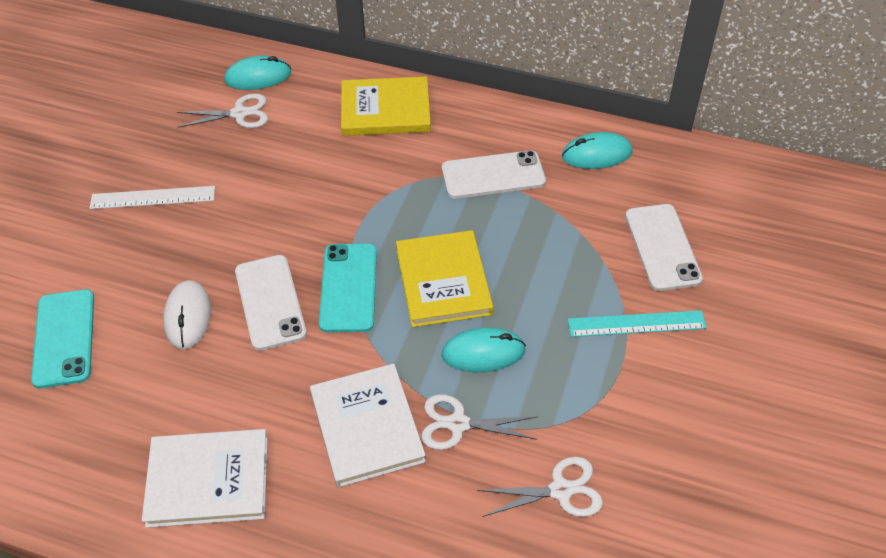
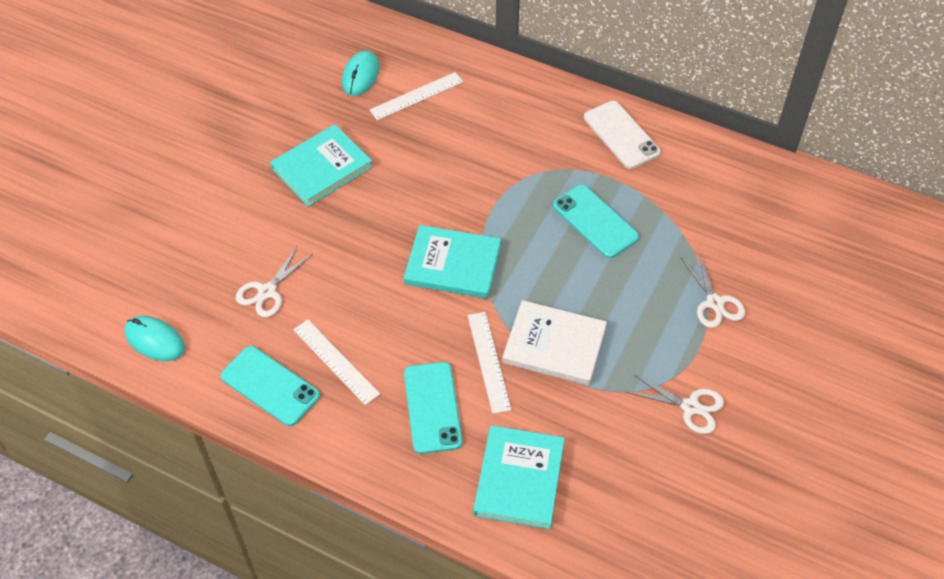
turquoise book: none = 0 -> [270,124,373,206] [404,225,501,298] [473,425,565,529] = 3
turquoise mouse: [224,56,291,90] [441,327,526,372] [562,132,633,169] = 3 -> [125,316,185,361] [342,50,379,96] = 2
turquoise phone: [31,289,94,388] [319,243,377,333] = 2 -> [221,346,320,426] [404,362,462,454] [553,184,639,258] = 3
turquoise ruler: [568,310,707,337] = 1 -> none = 0
white book: [142,429,268,528] [310,364,426,488] = 2 -> [502,300,607,385] = 1
white mouse: [163,280,211,349] = 1 -> none = 0
white phone: [235,255,307,351] [442,150,546,199] [625,204,703,291] = 3 -> [584,101,661,169] = 1
white ruler: [90,186,215,209] = 1 -> [293,320,380,405] [370,72,463,120] [468,312,512,414] = 3
yellow book: [341,77,431,136] [396,230,493,327] = 2 -> none = 0

